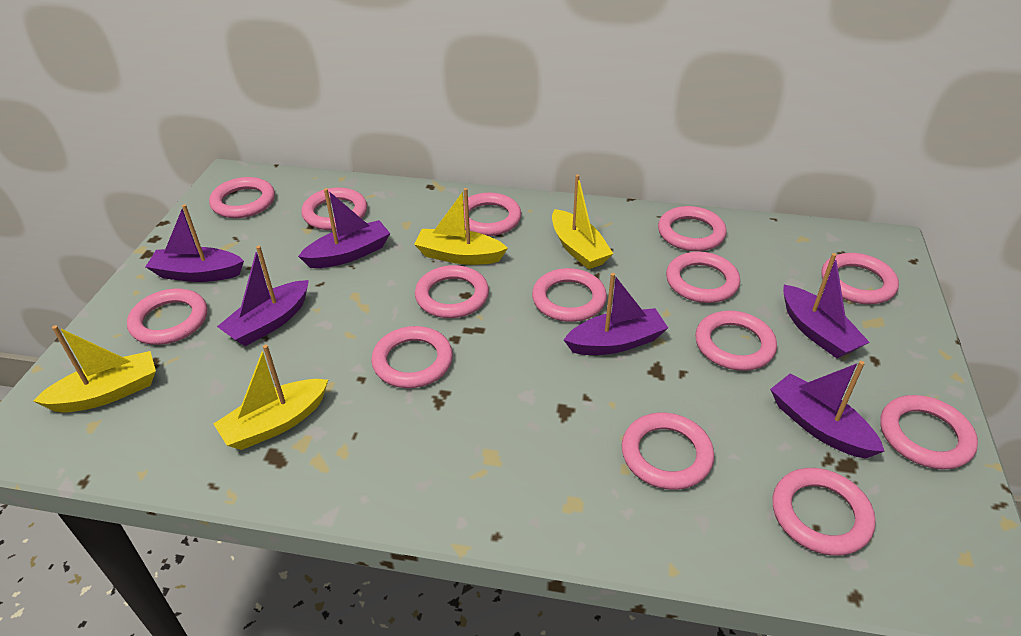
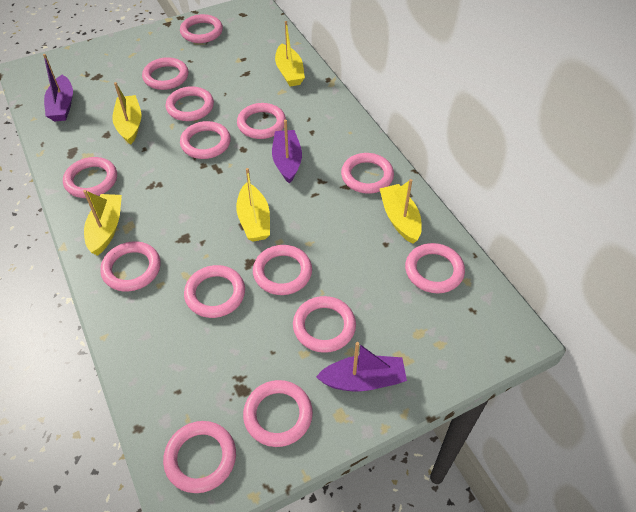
purple boat: [145,204,244,282] [217,246,309,346] [298,188,390,268] [564,273,668,355] [770,361,885,459] [783,253,870,358] = 6 -> [43,54,73,122] [272,120,302,184] [316,342,407,391] = 3
yellow boat: [33,325,156,413] [214,344,328,450] [414,188,508,265] [552,174,614,269] = 4 -> [83,190,122,256] [112,82,142,145] [236,168,270,242] [275,21,305,86] [380,179,422,244] = 5

